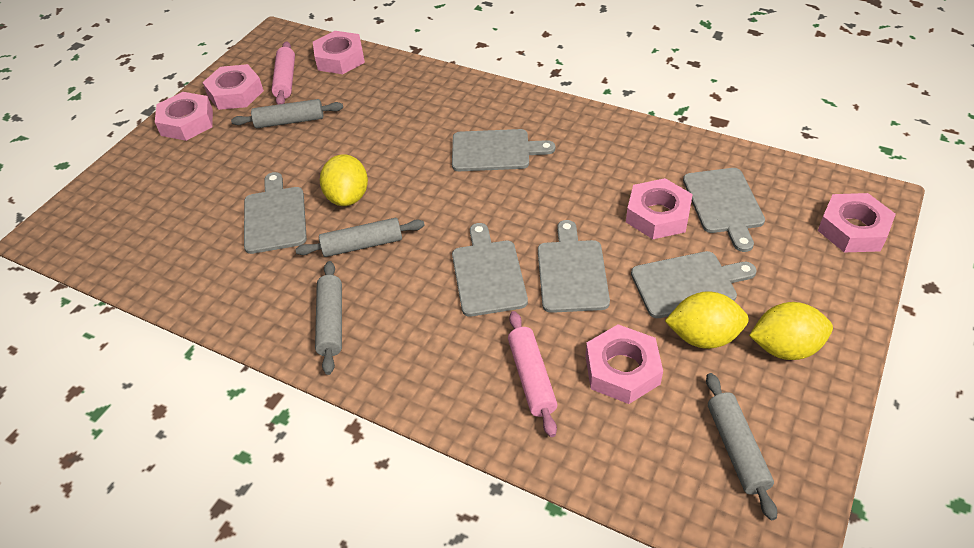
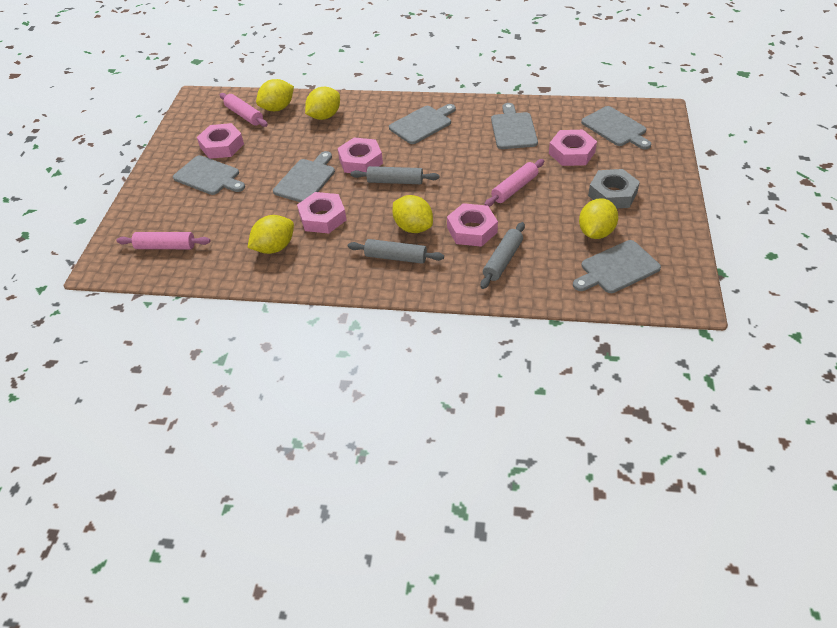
grey nut: none = 0 -> [588,169,640,208] = 1
grey rolling pin: [231,99,343,128] [295,218,425,257] [315,261,342,375] [706,373,777,520] = 4 -> [348,239,444,264] [351,166,439,184] [480,222,525,289] = 3
pink nut: [155,92,213,141] [202,64,264,110] [313,31,365,74] [586,324,663,404] [626,178,693,239] [818,193,896,252] = 6 -> [197,123,244,159] [297,192,347,234] [337,137,383,173] [447,203,498,247] [549,130,597,166] = 5
pink rolling pin: [271,41,295,105] [508,311,558,437] = 2 -> [116,232,211,249] [220,93,268,127] [484,159,544,207] = 3
yellow lemon: [320,154,368,206] [665,291,749,349] [749,302,833,360] = 3 -> [248,215,294,254] [256,79,294,111] [305,87,340,120] [392,195,433,233] [579,198,618,239] = 5

